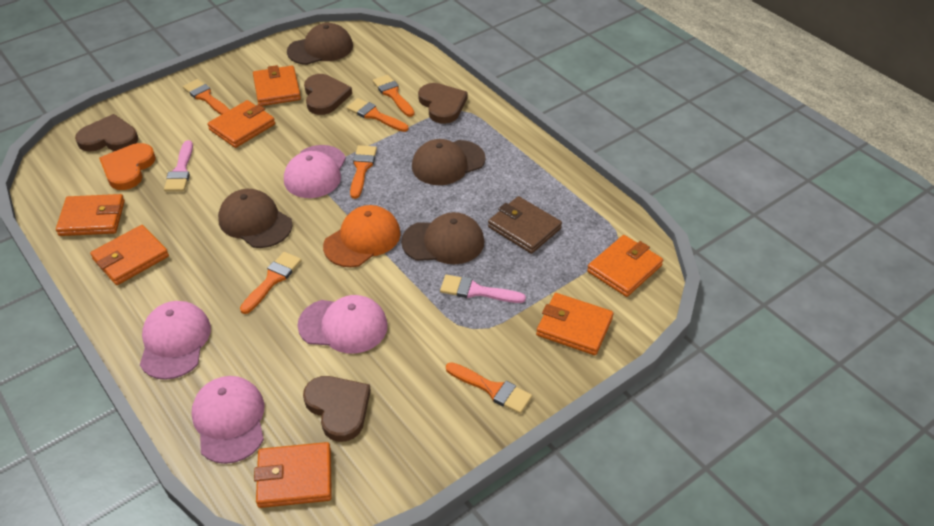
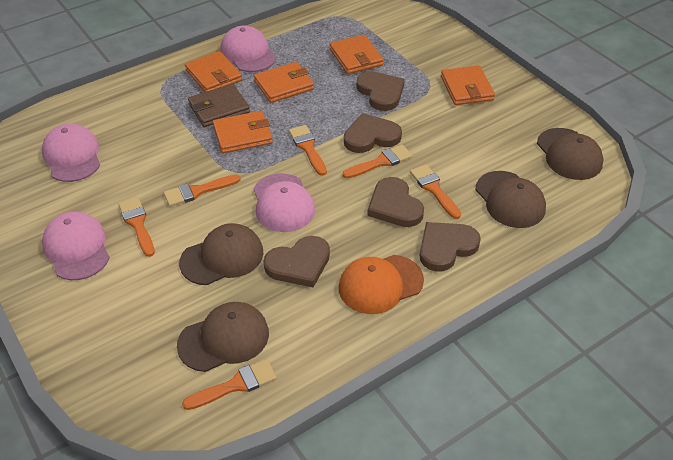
brown heart: [75,114,138,152] [303,376,371,442] [304,74,352,115] [418,83,468,124] = 4 -> [264,236,330,288] [344,113,402,153] [357,71,405,111] [367,177,424,227] [420,222,481,271] = 5
orange heart: [99,143,156,190] = 1 -> none = 0
orange wallet: [56,194,125,236] [90,225,169,285] [207,100,275,148] [253,65,301,106] [254,442,332,508] [536,293,614,355] [587,235,663,297] = 7 -> [185,51,242,92] [213,111,273,153] [254,62,314,103] [330,35,383,74] [441,65,495,105] = 5
pink brush: [164,140,193,192] [440,275,526,303] = 2 -> none = 0

